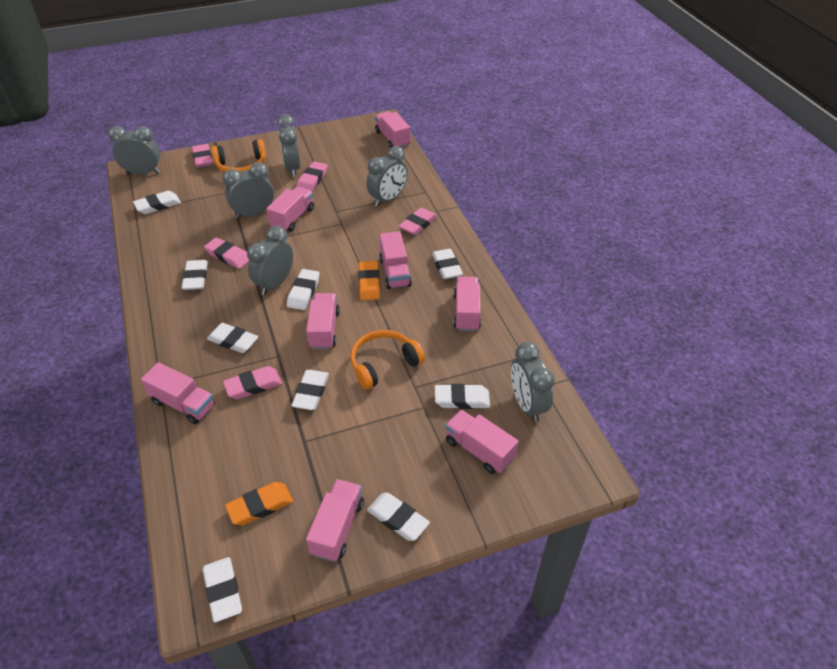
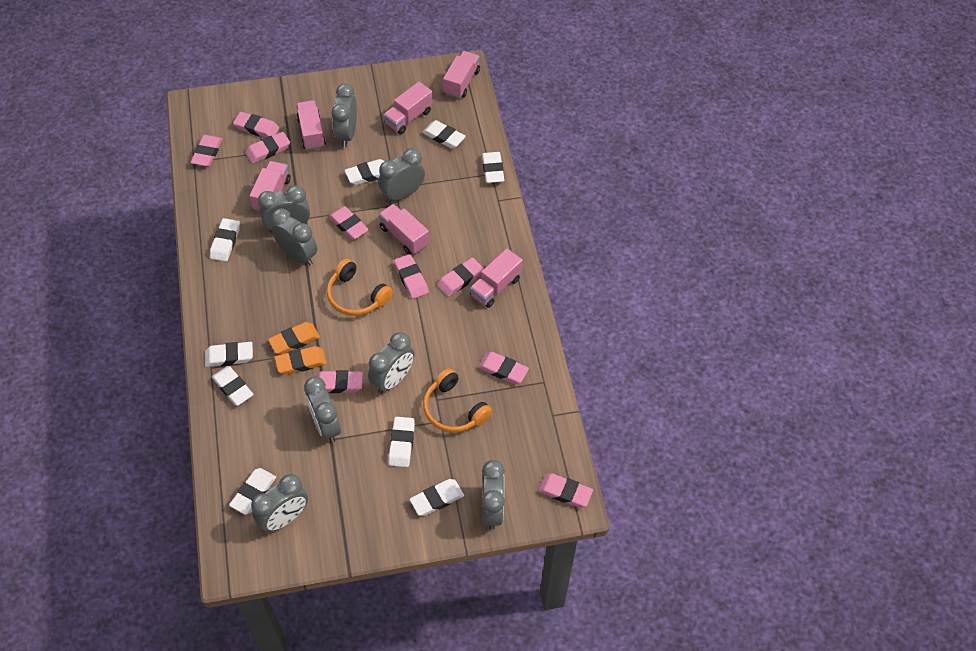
grey clock: [108,126,160,175] [223,162,274,219] [247,226,293,295] [277,115,301,177] [366,146,408,207] [511,342,555,422] = 6 -> [251,474,308,532] [258,185,310,233] [271,208,318,265] [304,377,341,443] [331,84,357,147] [368,332,414,394] [378,148,425,203] [481,460,505,530] = 8
pink eraser: [192,144,213,168] [204,237,249,269] [223,366,282,399] [296,161,328,191] [399,208,437,235] = 5 -> [190,135,222,166] [233,112,279,138] [246,132,290,164] [315,370,363,393] [329,206,369,240] [394,254,429,299] [437,258,484,297] [478,352,529,384] [538,473,593,508] = 9
pink truck: [141,362,215,424] [266,187,314,232] [306,293,340,350] [306,479,364,562] [375,111,410,148] [379,231,412,289] [445,410,518,474] [453,276,481,331] = 8 -> [250,161,291,212] [296,100,326,151] [379,204,429,254] [383,82,433,134] [443,51,480,99] [470,249,523,308] = 6

